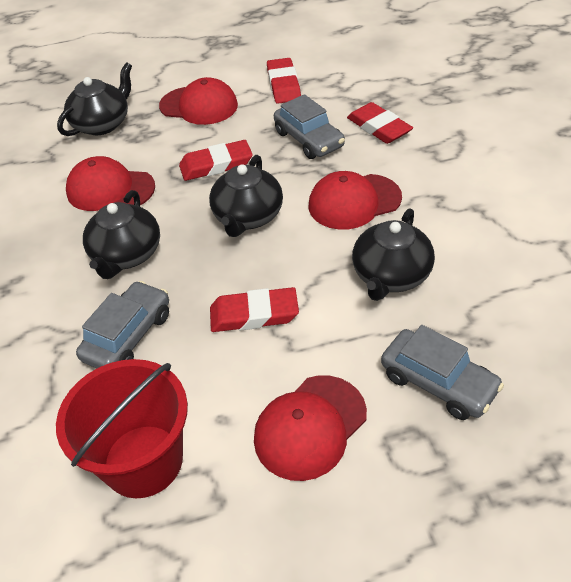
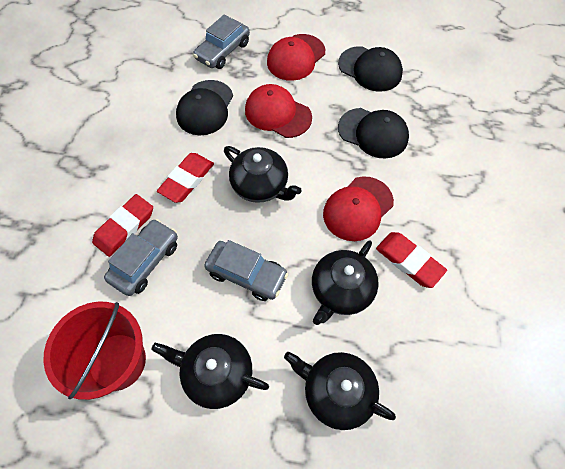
black cap: none = 0 -> [176,80,233,135] [338,46,403,92] [338,108,409,159] = 3
red cap: [66,156,155,211] [159,77,238,125] [254,375,367,481] [309,171,402,230] = 4 -> [245,84,312,138] [267,34,325,81] [323,176,394,241] = 3
red eraser: [179,140,253,181] [210,287,299,332] [267,58,301,104] [347,102,413,144] = 4 -> [92,194,153,257] [157,153,214,203] [376,232,447,288] = 3

